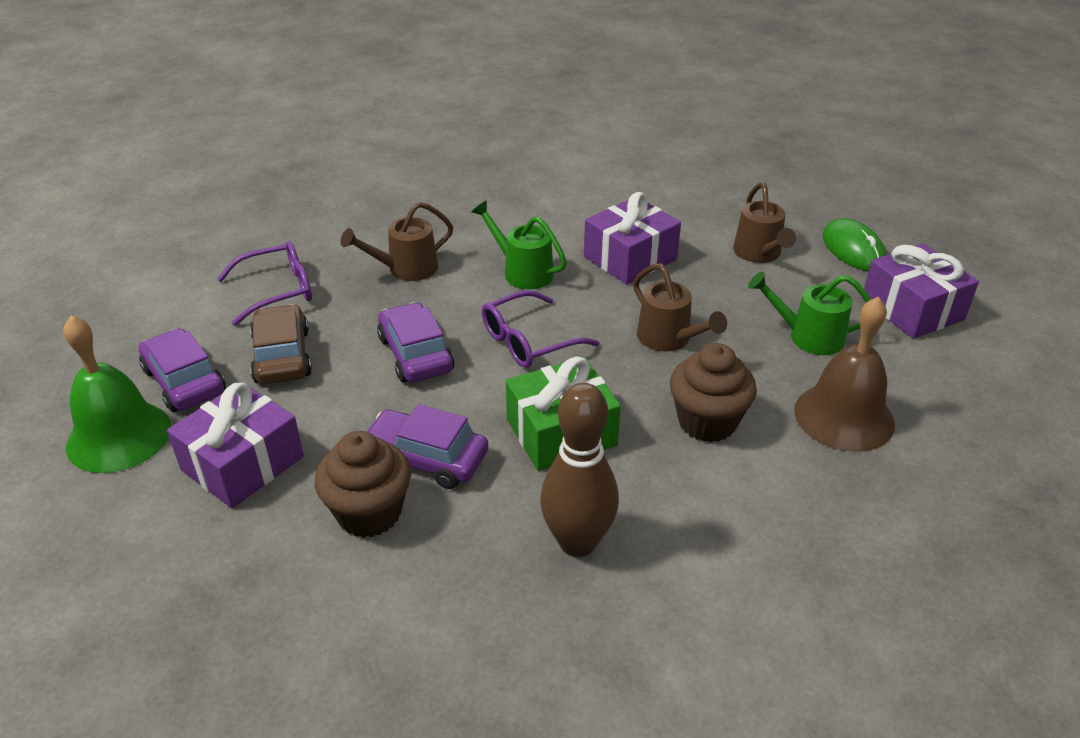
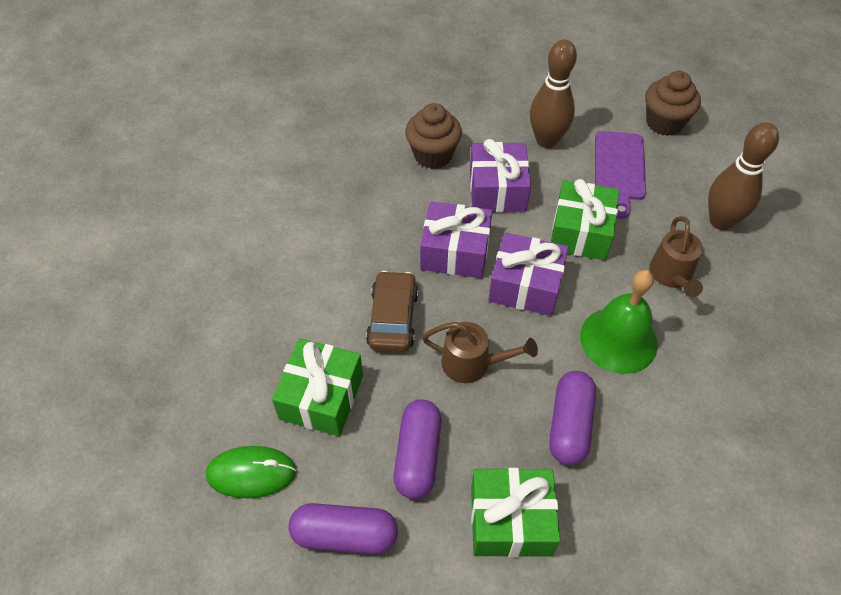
brown bell: [794,297,895,452] = 1 -> none = 0
brown bowling pin: [540,383,619,557] = 1 -> [530,39,577,148] [708,122,779,230] = 2
brown watering can: [341,202,453,281] [633,263,727,351] [733,182,796,263] = 3 -> [422,322,538,383] [649,216,703,297] = 2
green gift: [506,356,621,471] = 1 -> [272,338,363,436] [471,468,560,557] [551,179,619,260] = 3
green watering can: [472,201,567,289] [748,272,871,355] = 2 -> none = 0
purple capsule: none = 0 -> [288,503,398,554] [394,400,442,499] [549,371,596,465] = 3
purple car: [139,328,226,412] [367,404,488,489] [377,302,454,382] = 3 -> none = 0
purple cutting board: none = 0 -> [595,131,646,219] = 1
purple glasses: [217,241,312,326] [482,290,599,368] = 2 -> none = 0

